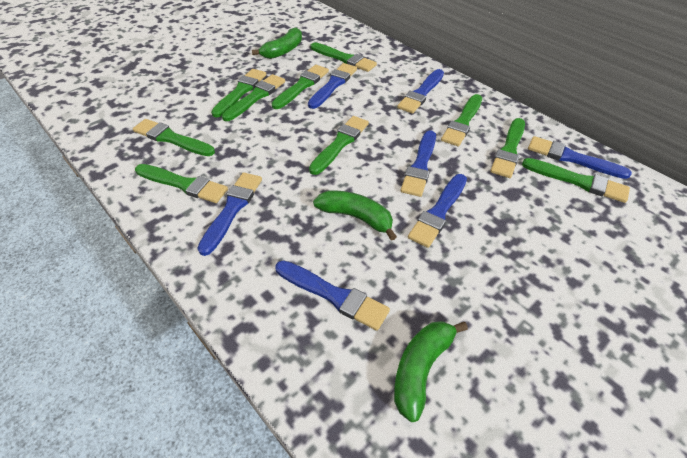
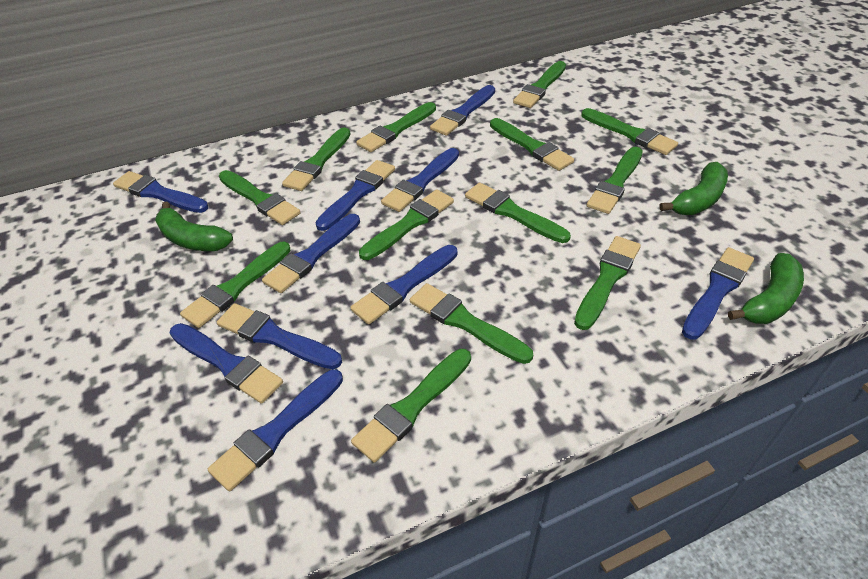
blue brush: [197,172,262,256] [275,260,390,331] [308,63,357,109] [397,69,444,113] [401,130,436,197] [408,174,467,248] [528,136,632,179] = 7 -> [113,171,208,213] [169,323,283,404] [208,369,343,491] [217,303,342,369] [262,214,360,293] [315,160,395,231] [351,245,458,324] [381,148,459,212] [430,85,495,136] [682,247,754,340] = 10
green brush: [133,119,215,156] [135,164,228,203] [211,69,266,117] [222,74,285,121] [271,65,329,109] [309,116,369,175] [311,42,377,72] [441,94,482,146] [490,118,525,178] [522,158,630,203] = 10 -> [180,242,291,328] [219,170,300,225] [282,127,351,191] [351,349,471,463] [356,102,436,152] [359,189,454,260] [410,283,533,364] [465,183,571,243] [490,118,574,171] [513,61,566,108] [574,236,641,330] [581,108,678,155] [586,147,643,214] = 13

